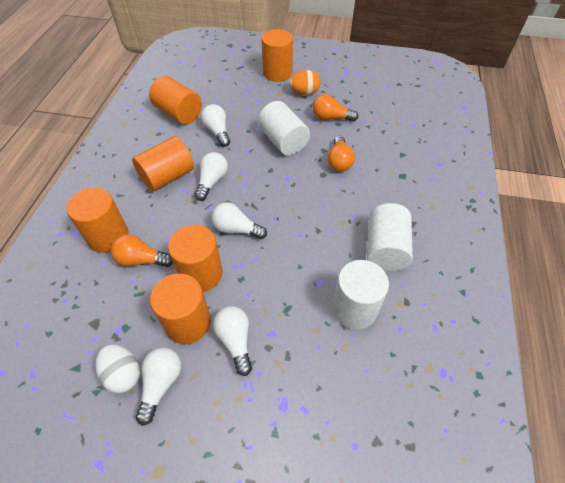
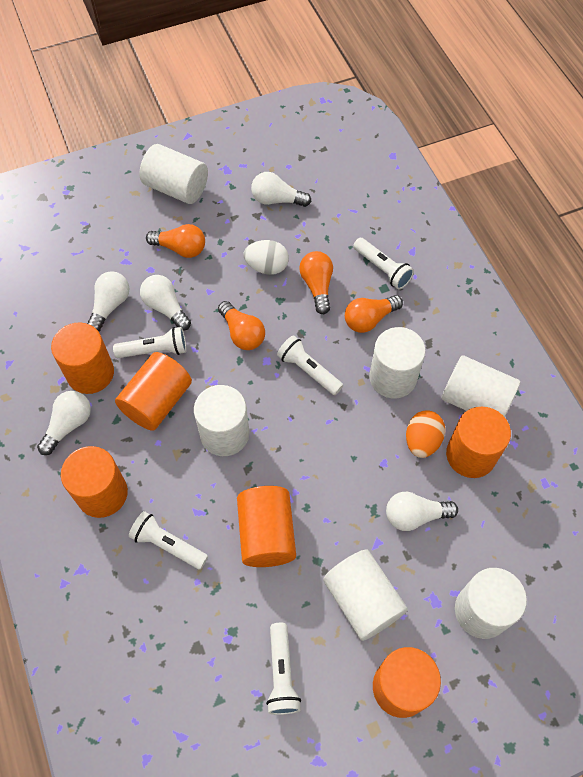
orange light bulb: [111,234,173,267] [313,94,359,122] [327,135,355,172] = 3 -> [146,224,205,258] [218,301,265,350] [299,251,333,314] [345,295,403,333] = 4
white cylinder: [258,101,310,155] [332,260,389,330] [367,203,413,271] = 3 -> [139,144,208,204] [194,385,249,456] [323,549,408,641] [369,327,426,398] [442,355,520,417] [455,568,527,639] = 6
white flashlight: none = 0 -> [113,327,187,358] [129,511,208,570] [266,623,301,715] [277,335,343,395] [353,238,414,290] = 5

